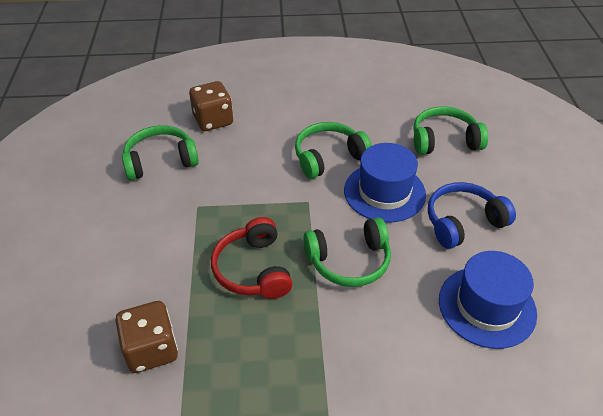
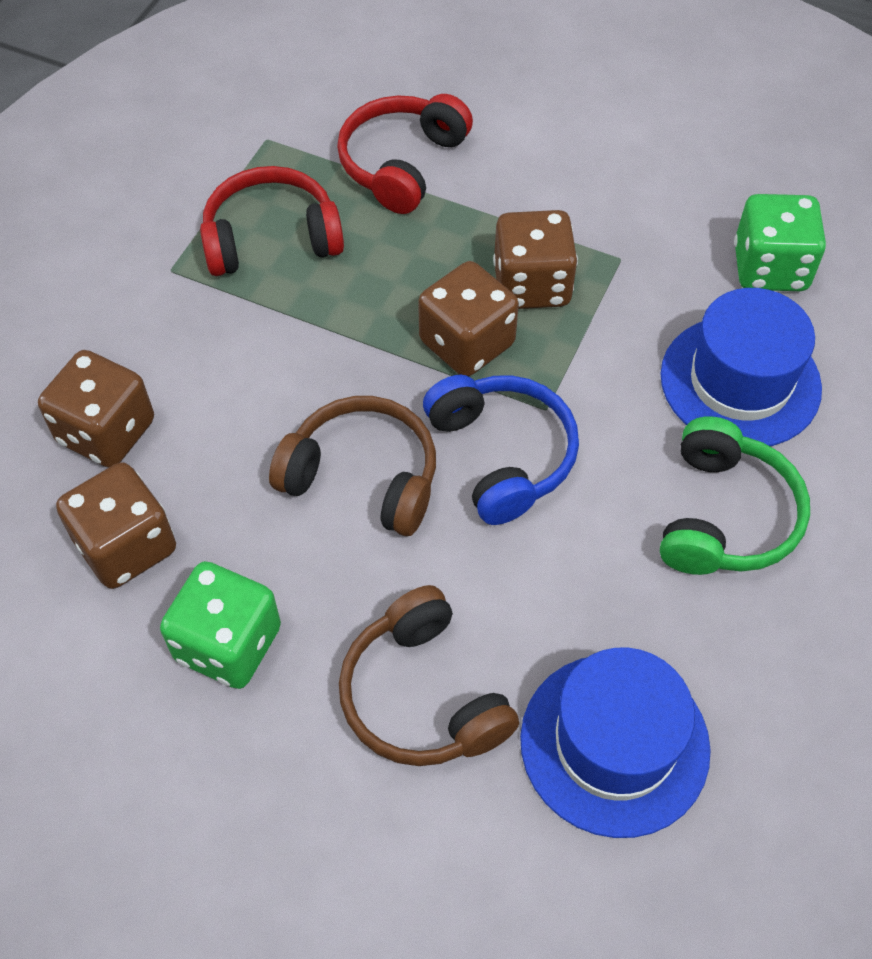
brown dice: [115,301,178,373] [189,81,233,131] = 2 -> [38,350,154,468] [56,462,176,589] [418,261,519,376] [493,210,578,309] = 4
brown headphones: none = 0 -> [269,396,436,536] [339,585,519,766] = 2
green dice: none = 0 -> [160,561,281,689] [734,194,826,291] = 2
green headphones: [122,125,199,180] [295,122,372,179] [304,217,391,287] [413,106,488,155] = 4 -> [660,416,810,575] = 1
red headphones: [211,217,293,299] = 1 -> [200,166,344,276] [337,94,473,214] = 2

